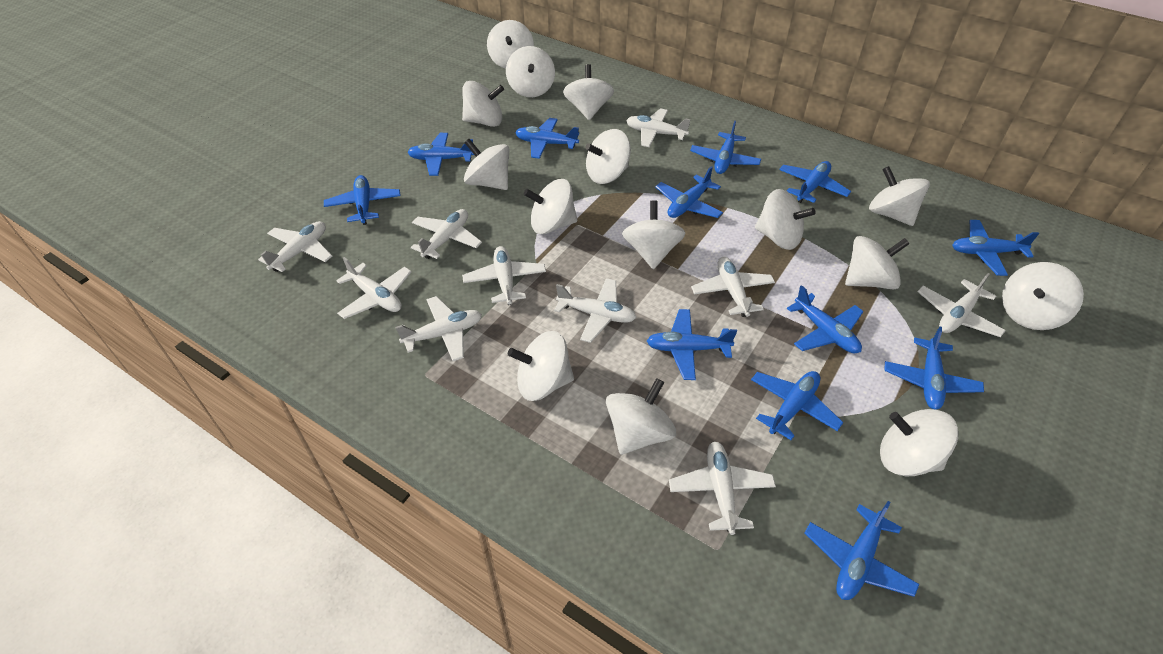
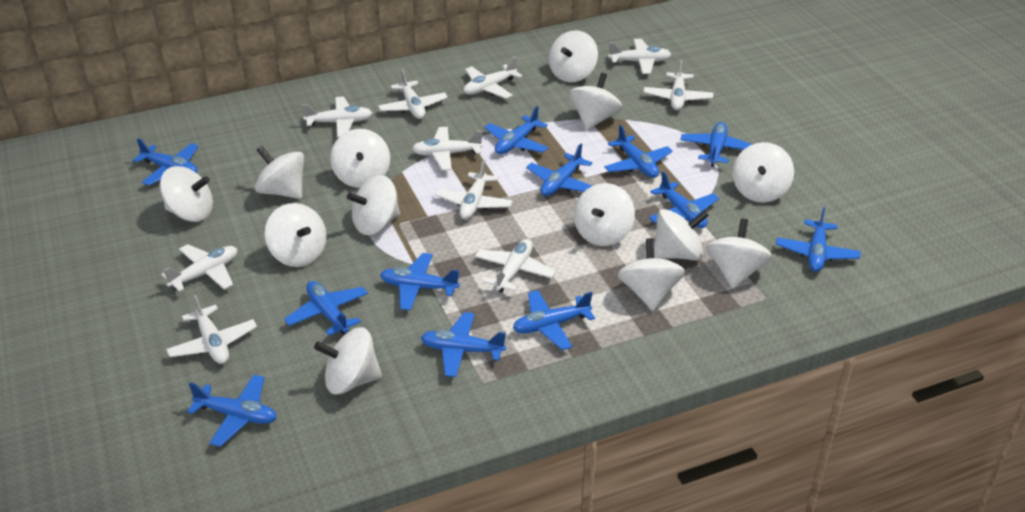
white spinning top: [462,81,504,127] [464,139,509,190] [487,20,534,69] [506,46,555,97] [508,331,574,401] [524,179,577,234] [563,64,614,120] [585,129,631,184] [606,378,676,455] [622,200,685,269] [755,189,816,250] [845,236,910,289] [869,166,930,226] [880,409,958,477] [1002,262,1084,330] = 15 -> [160,166,213,222] [255,146,304,199] [265,203,327,267] [314,327,382,395] [331,129,390,188] [347,175,400,235] [549,30,598,82] [569,73,622,130] [574,183,635,246] [618,238,685,311] [654,209,709,261] [706,219,772,288] [733,142,794,203] = 13

